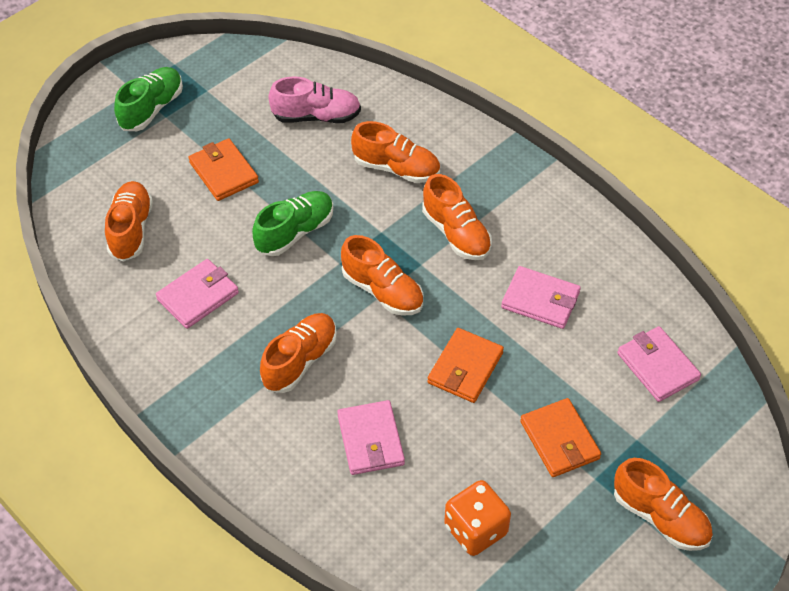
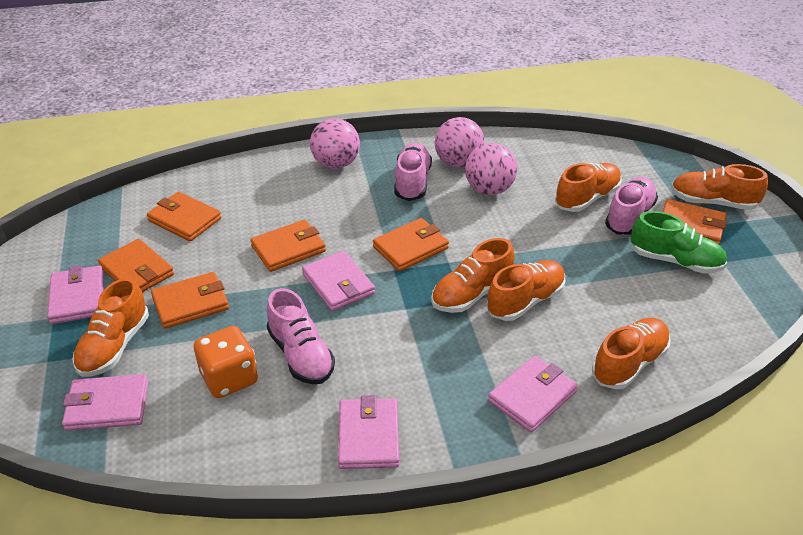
green shoe: [114,67,183,131] [252,191,333,256] = 2 -> [631,211,727,274] = 1
orange wallet: [188,138,259,201] [427,328,504,403] [520,398,601,477] = 3 -> [98,239,174,292] [147,192,221,241] [151,272,229,329] [251,220,326,272] [373,218,449,271] [663,199,727,244] = 6
pink ball: none = 0 -> [310,118,360,169] [435,117,485,167] [465,143,517,195] = 3
pink shoe: [269,76,361,123] = 1 -> [267,288,335,384] [394,143,432,201] [605,177,658,235] = 3
pink wallet: [156,259,239,329] [337,400,405,475] [501,266,581,329] [617,326,701,402] = 4 -> [47,265,104,324] [62,374,149,431] [302,251,375,311] [338,395,399,469] [488,356,578,432] = 5

